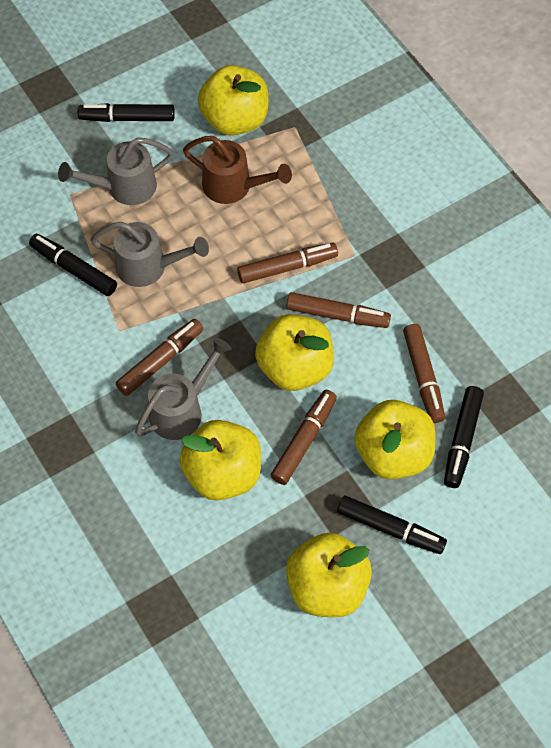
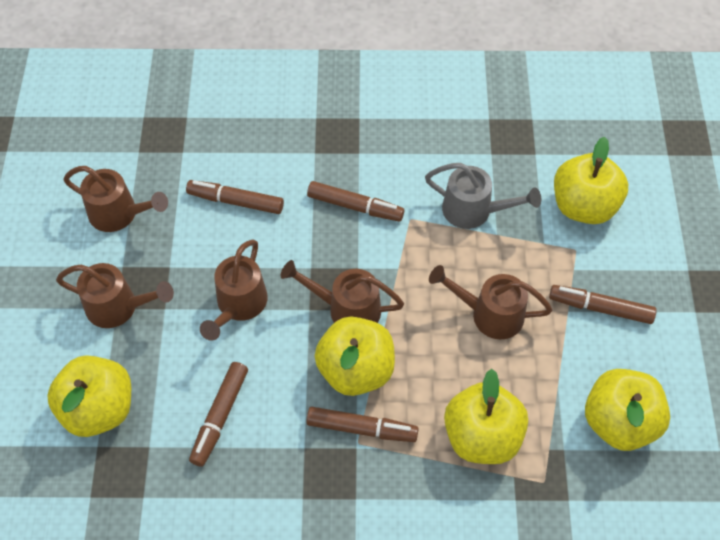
black marker: [29,234,117,296] [77,103,175,122] [337,496,447,554] [444,386,484,488] = 4 -> none = 0
brown watering can: [183,136,292,204] = 1 -> [56,263,174,328] [63,166,168,232] [200,240,268,341] [281,260,404,323] [429,265,553,339] = 5
grey watering can: [58,138,174,205] [90,222,209,287] [135,337,232,440] = 3 -> [425,163,541,229] = 1

